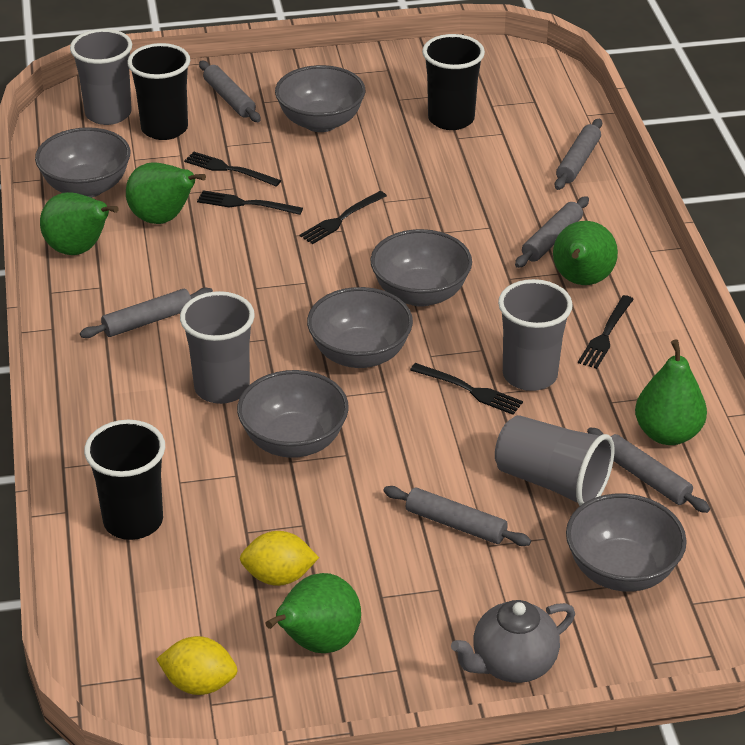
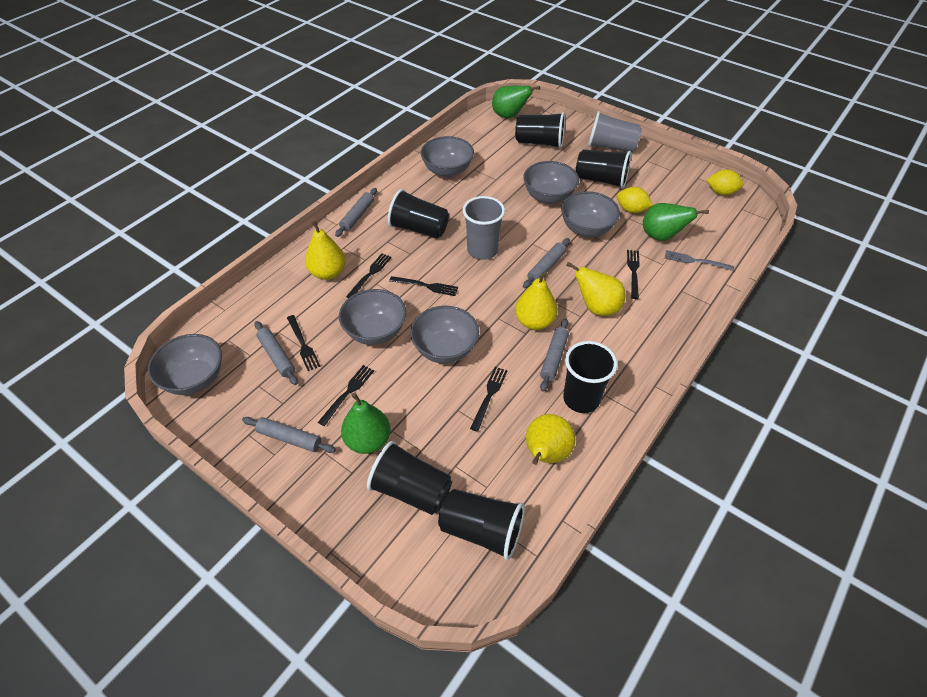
black cup: [84,420,165,540] [127,43,190,140] [422,34,485,130] = 3 -> [367,441,452,515] [388,189,449,239] [438,489,525,560] [515,112,565,149] [563,341,617,413] [576,149,631,189] = 6
black fork: [184,151,281,186] [197,191,303,215] [300,191,387,244] [410,363,523,415] [578,295,634,369] = 5 -> [287,315,321,371] [318,365,374,426] [346,253,392,298] [389,276,458,296] [470,367,508,432] [627,250,640,299] = 6
green pear: [40,192,119,255] [126,162,206,224] [266,573,361,653] [553,221,618,285] [635,340,707,445] = 5 -> [341,393,391,454] [492,86,540,118] [643,203,709,241] = 3
grey cup: [70,29,132,125] [180,291,255,404] [495,415,614,506] [498,279,573,391] = 4 -> [463,196,505,260] [588,111,642,153] = 2
grey fork: none = 0 -> [664,250,734,271] = 1
grey rolling pin: [80,288,213,338] [199,61,261,122] [383,486,531,546] [515,196,589,268] [555,119,602,190] [587,427,710,513] = 6 -> [242,417,336,453] [254,321,298,385] [335,188,377,237] [523,238,570,288] [540,318,569,392] = 5
grey teapot: [451,600,575,683] = 1 -> none = 0
yellow pear: none = 0 -> [305,220,346,280] [515,271,558,330] [526,414,575,465] [566,262,625,316] = 4

